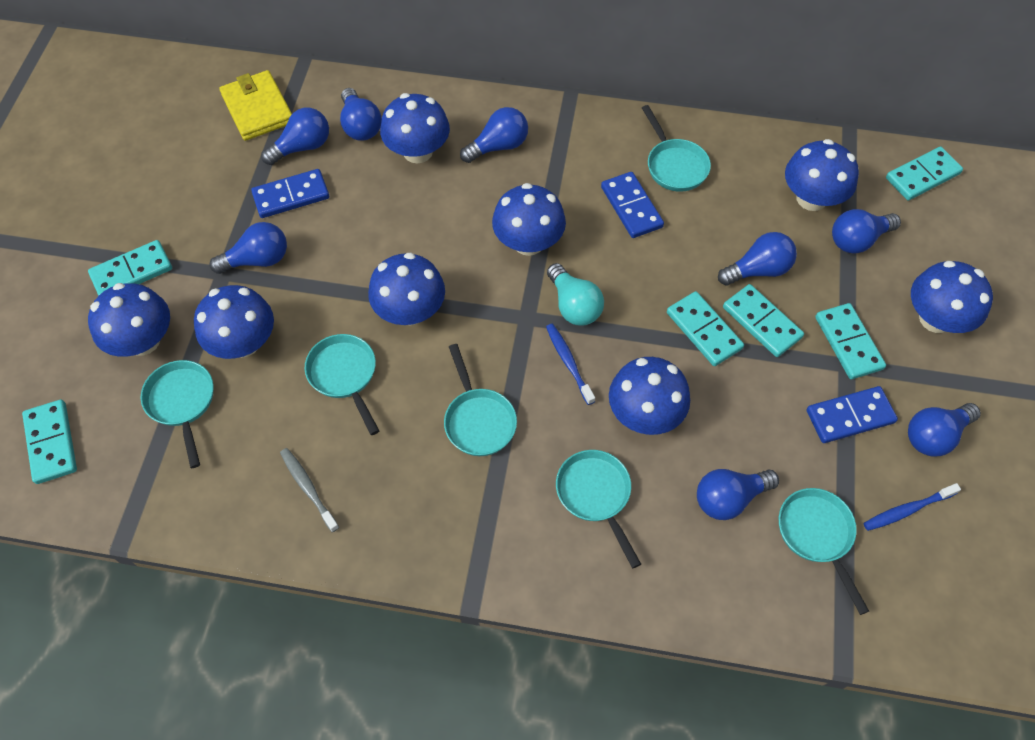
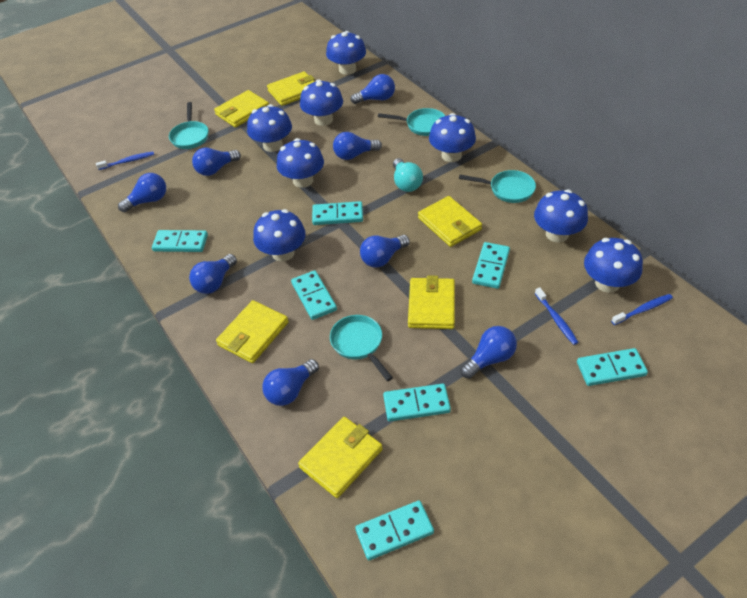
blue domino: [251,169,329,218] [601,172,664,238] [806,386,898,443] = 3 -> none = 0
blue toothbrush: [546,324,595,405] [863,483,961,531] = 2 -> [96,151,154,170] [535,287,579,345] [611,294,673,325] = 3
grey toothbrush: [280,448,339,532] = 1 -> none = 0
turquoise domino: [22,400,77,484] [88,240,172,296] [667,291,744,366] [723,284,804,357] [815,303,886,379] [886,146,963,200] = 6 -> [152,230,208,252] [291,270,337,320] [312,201,363,225] [355,500,434,560] [383,384,451,421] [472,242,510,289] [577,348,648,386] = 7
turquoise pan: [141,360,214,468] [305,334,379,435] [444,344,517,456] [556,450,641,568] [642,105,711,192] [779,488,869,615] = 6 -> [169,102,208,149] [330,315,393,381] [378,108,445,136] [459,170,536,203] = 4
yellow wallet: [219,70,292,141] = 1 -> [214,90,269,128] [216,300,289,363] [267,71,315,106] [298,417,383,498] [408,275,455,329] [418,196,482,247] = 6

